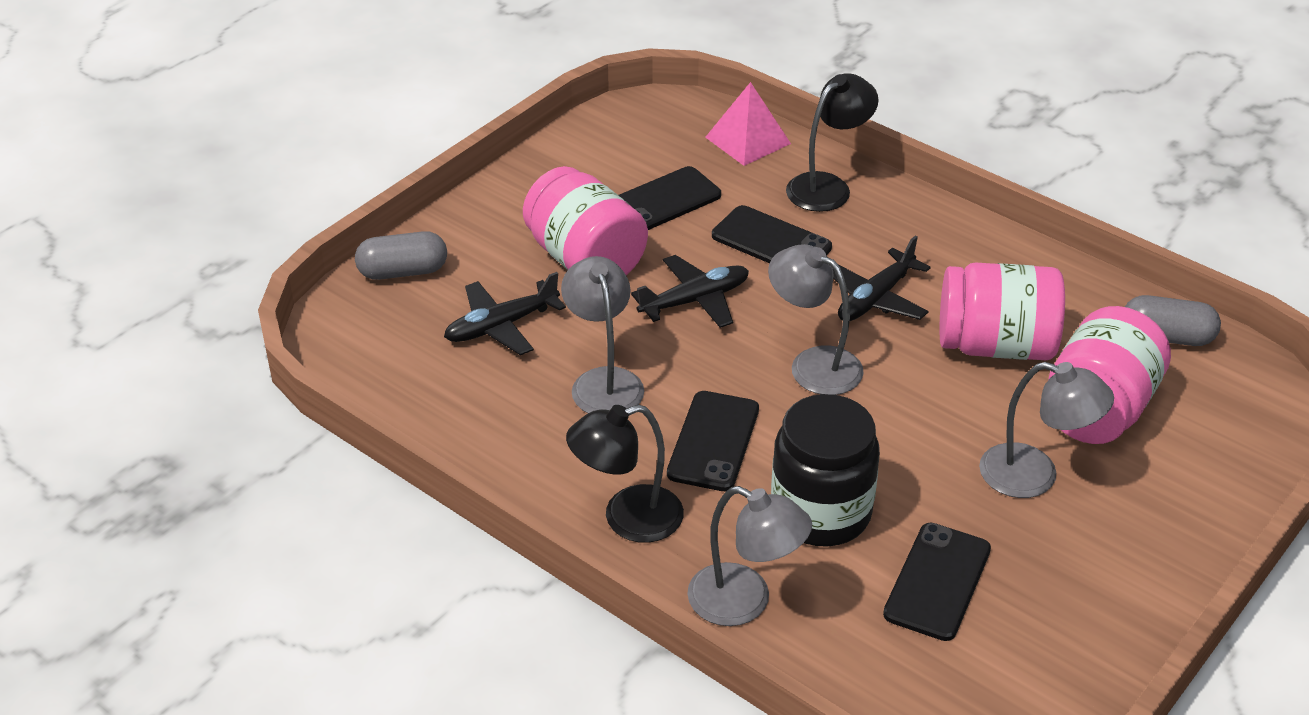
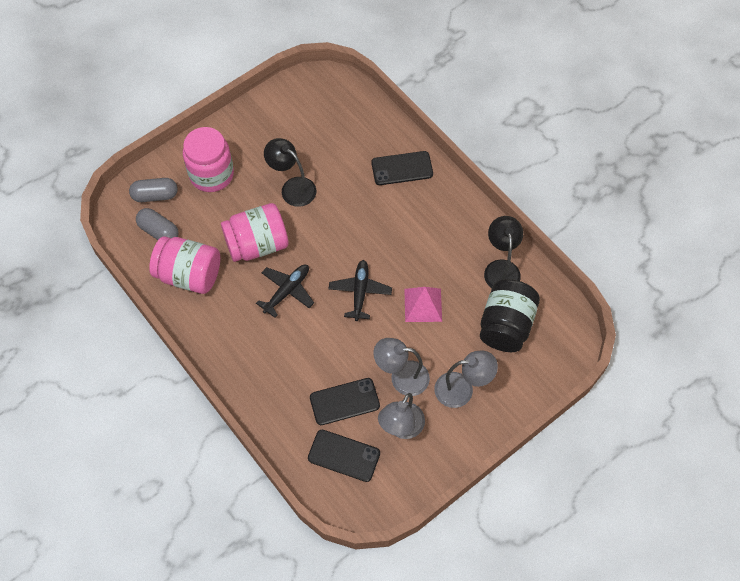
black phone: [619,166,721,230] [667,391,759,491] [712,205,832,263] [883,523,991,641] = 4 -> [308,430,380,482] [310,378,380,425] [371,151,433,185] = 3
black plane: [444,272,566,355] [631,255,749,328] [833,236,931,321] = 3 -> [256,265,314,318] [329,260,392,321] = 2
grey lamp: [561,256,644,413] [687,486,812,626] [768,244,864,395] [979,362,1114,498] = 4 -> [373,338,430,396] [378,393,425,439] [434,350,498,408] = 3

